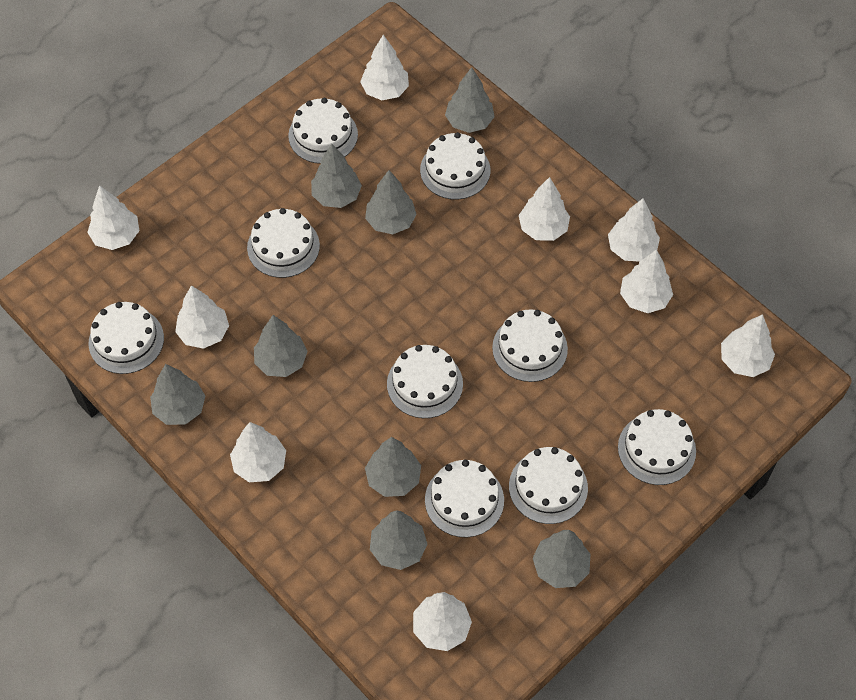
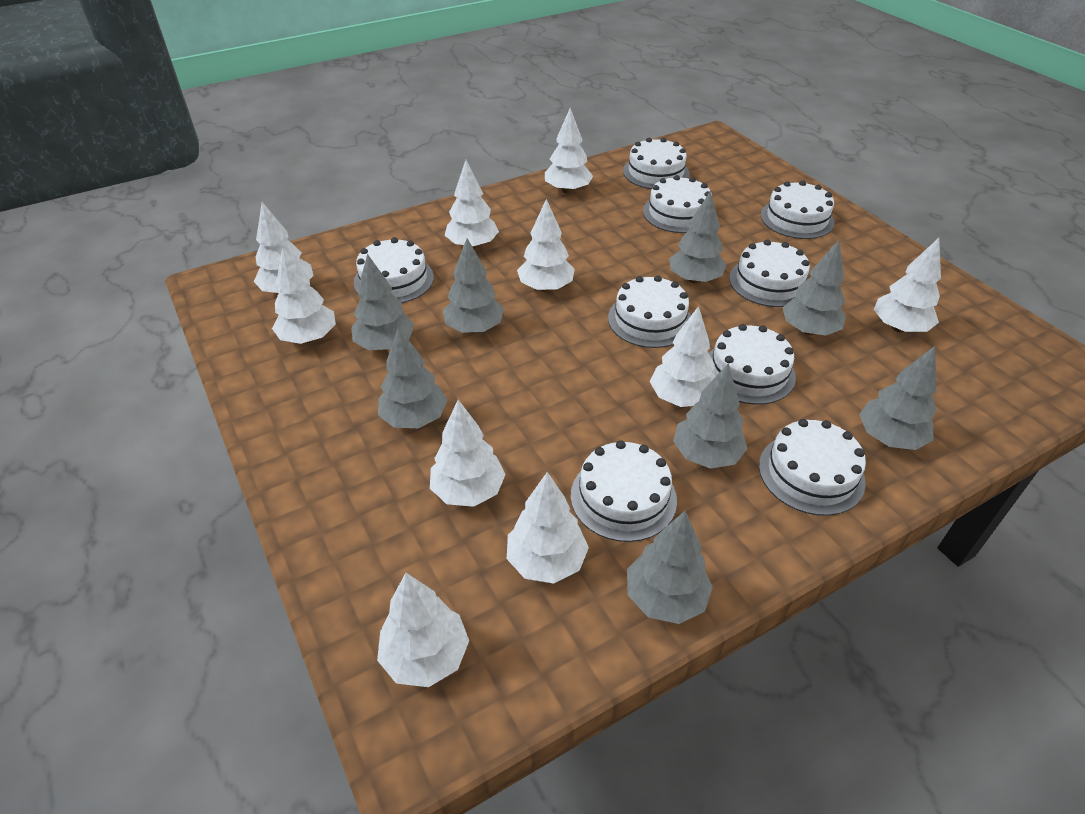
white tree: [87,185,139,250] [175,285,229,349] [230,422,286,482] [360,35,409,100] [413,592,472,651] [519,177,570,241] [608,198,660,262] [620,249,673,313] [721,314,775,377] = 9 -> [254,202,314,293] [272,247,336,344] [377,573,469,687] [430,400,506,507] [445,160,499,249] [507,472,589,583] [517,199,575,292] [545,108,593,194] [650,306,716,407] [874,238,941,333] = 10

